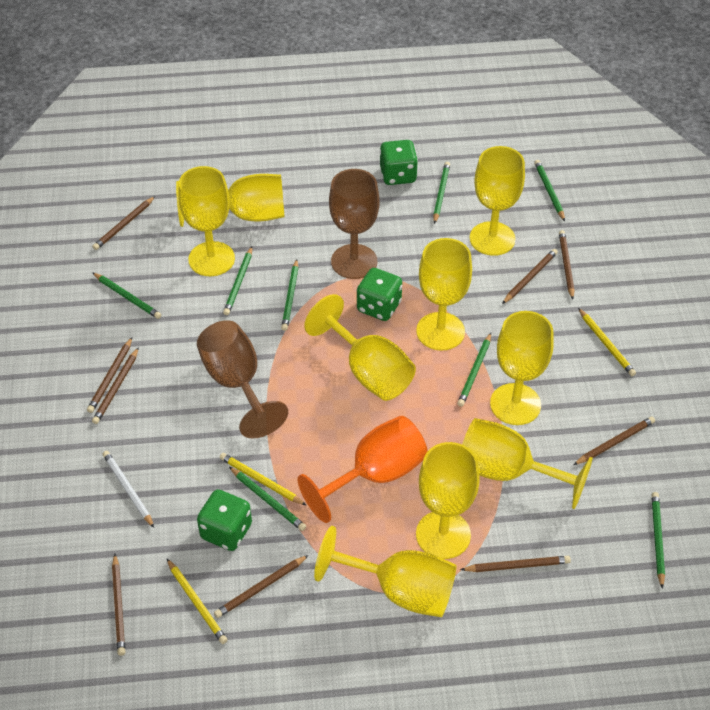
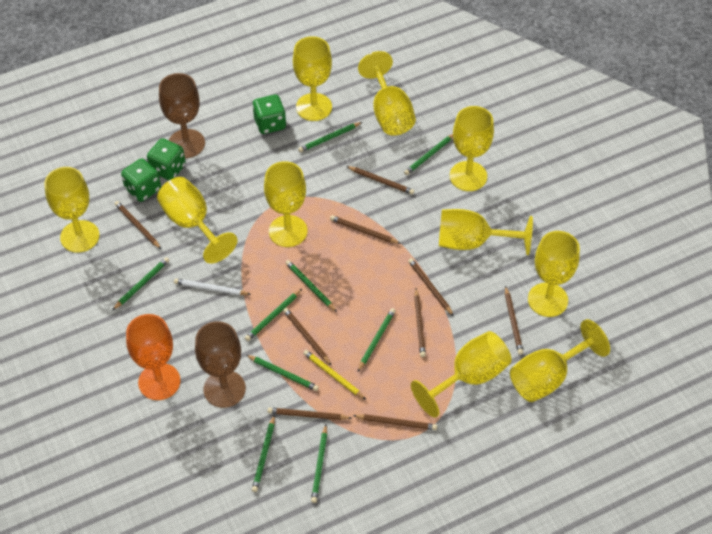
green pencil: [92,272,161,319] [223,247,252,315] [229,467,306,531] [281,259,298,331] [433,162,450,224] [457,333,491,407] [534,160,565,221] [651,492,665,589] = 8 -> [113,257,169,310] [245,289,302,341] [246,355,319,391] [252,415,275,492] [285,260,337,312] [298,122,362,152] [311,425,327,503] [358,308,396,372] [404,134,453,175] = 9
yellow goblet: [176,174,284,227] [178,166,235,276] [304,294,416,401] [314,526,457,617] [416,238,472,351] [416,442,480,559] [462,418,593,509] [470,146,525,256] [490,311,554,425] = 9 -> [44,167,100,253] [157,177,238,264] [264,161,307,247] [293,36,332,121] [358,51,416,136] [411,331,512,418] [439,209,533,255] [450,106,494,191] [510,319,610,402] [528,231,580,317] = 10
yellow pencil: [167,559,228,644] [220,453,306,505] [578,308,636,376] = 3 -> [303,350,366,400] = 1

